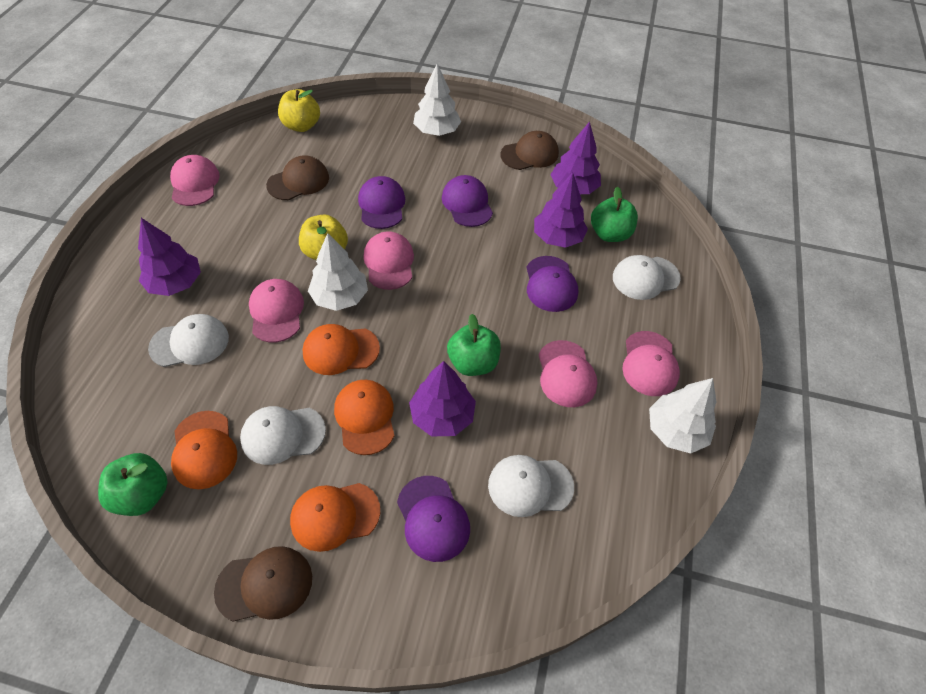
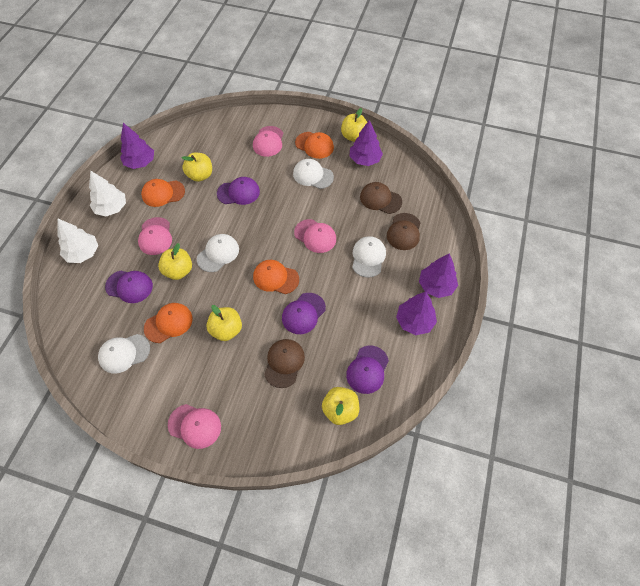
green apple: [98,453,168,516] [447,314,501,376] [591,187,638,242] = 3 -> none = 0
pink cap: [170,155,220,206] [249,279,304,343] [363,231,414,290] [539,340,598,407] [622,331,680,396] = 5 -> [138,217,172,255] [168,404,221,449] [253,126,283,157] [294,219,336,253] = 4
white tree: [308,233,368,311] [413,63,461,136] [649,378,716,453] = 3 -> [57,219,98,263] [89,170,126,216] = 2
yellow apple: [278,89,320,132] [299,214,348,260] = 2 -> [158,243,192,280] [182,153,212,182] [206,305,242,341] [322,387,359,425] [341,108,367,142] = 5

